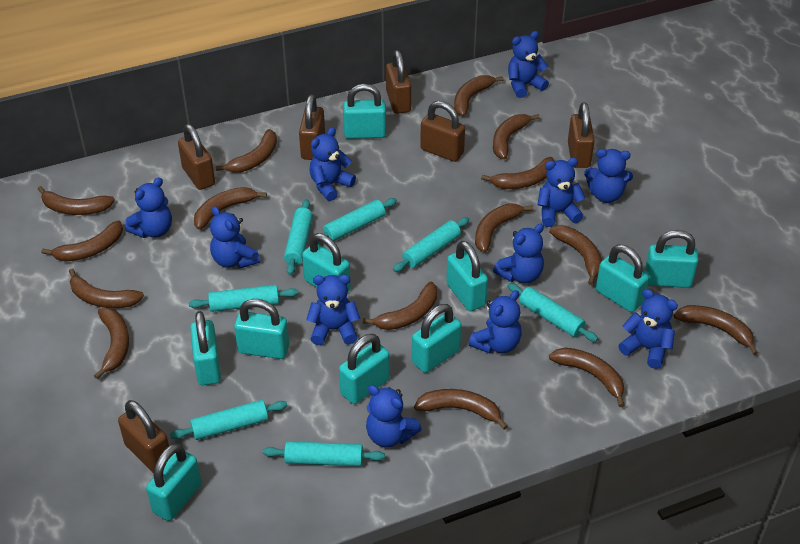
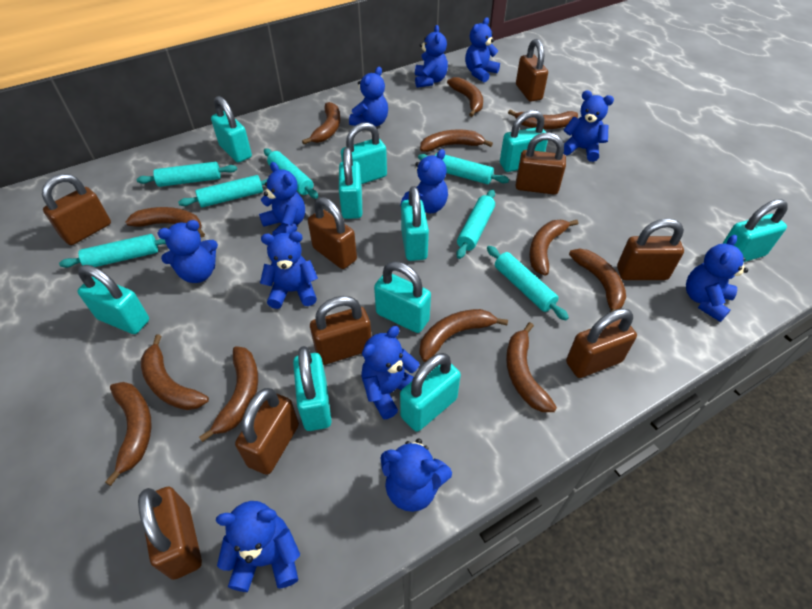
blue teddy bear: [125,177,172,238] [210,206,260,269] [306,275,360,345] [309,127,356,201] [366,385,421,447] [469,290,522,353] [493,224,544,284] [508,31,549,98] [537,158,585,227] [584,149,633,203] [618,289,678,369] = 11 -> [158,220,218,283] [216,501,300,592] [259,162,305,236] [260,231,318,309] [349,66,388,126] [361,326,420,419] [380,438,452,512] [400,149,448,213] [415,25,448,88] [465,17,500,82] [563,90,614,162] [686,235,748,322] = 12
brown banana: [38,186,115,215] [41,221,123,262] [69,268,144,308] [94,308,129,379] [194,187,267,230] [216,129,277,173] [363,282,437,330] [414,389,508,430] [454,75,504,117] [475,204,533,253] [481,157,554,189] [493,114,540,159] [549,225,602,285] [549,348,624,407] [674,305,758,355] = 15 -> [105,382,151,486] [126,207,205,238] [141,334,209,410] [199,346,258,442] [302,102,340,144] [420,130,493,152] [420,309,508,362] [447,77,483,117] [506,322,557,412] [508,110,578,129] [529,220,578,276] [569,249,626,312] = 12
brown padlock: [118,400,169,473] [178,124,215,190] [299,95,325,160] [386,50,411,114] [420,101,465,162] [568,102,595,168] = 6 -> [42,174,111,245] [138,486,202,580] [235,388,299,475] [308,197,357,269] [310,296,372,365] [515,132,566,195] [516,39,548,102] [566,308,637,378] [617,218,684,280] = 9

